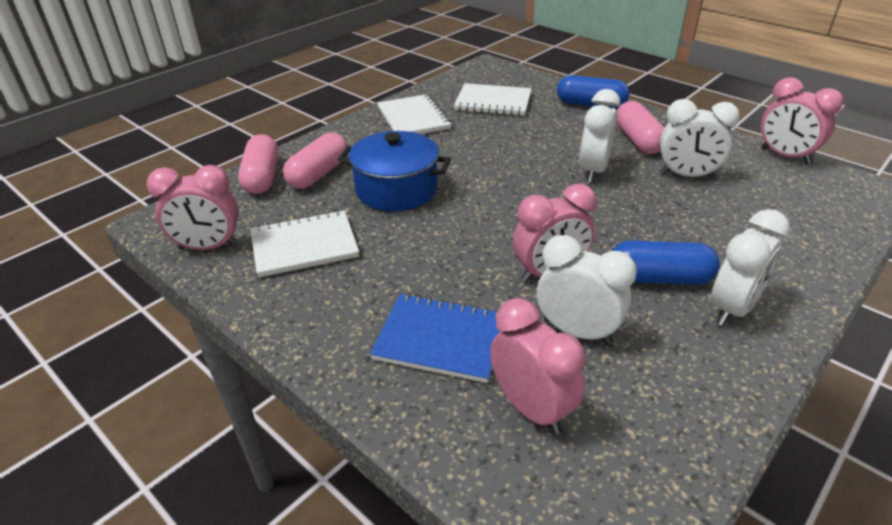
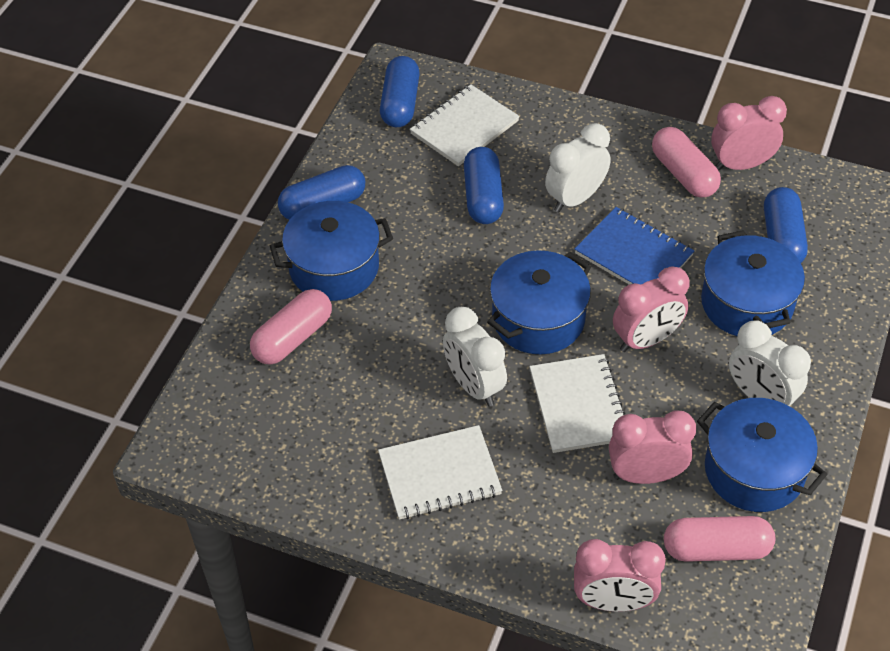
blue capsule: [557,75,629,108] [612,240,720,285] = 2 -> [278,165,365,220] [380,56,420,127] [464,147,504,224] [764,187,808,263] = 4
blue pot: [338,131,451,211] = 1 -> [270,201,393,301] [487,250,591,354] [697,398,828,512] [701,230,805,336] = 4
white clock: [537,235,637,345] [579,89,620,183] [660,99,740,179] [711,209,790,326] = 4 -> [443,307,507,406] [545,123,611,212] [729,321,811,406] = 3

